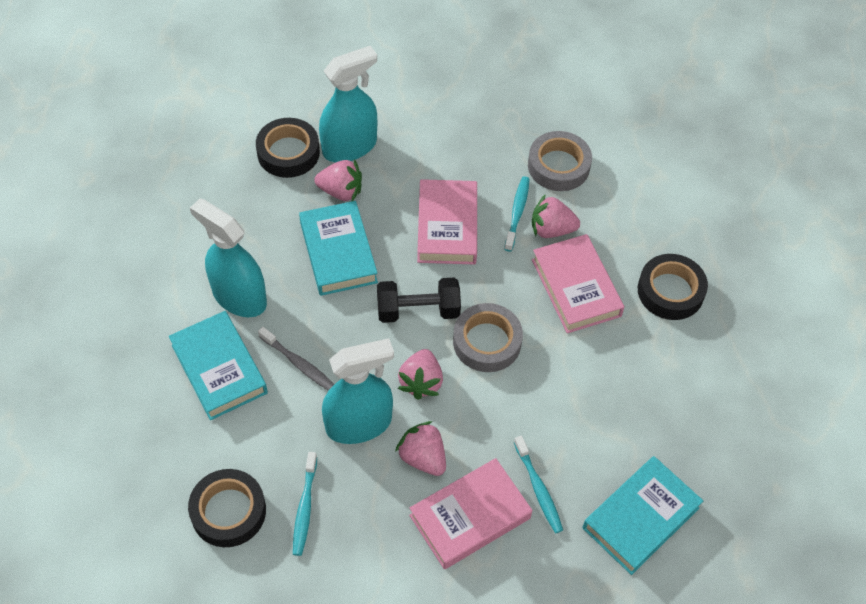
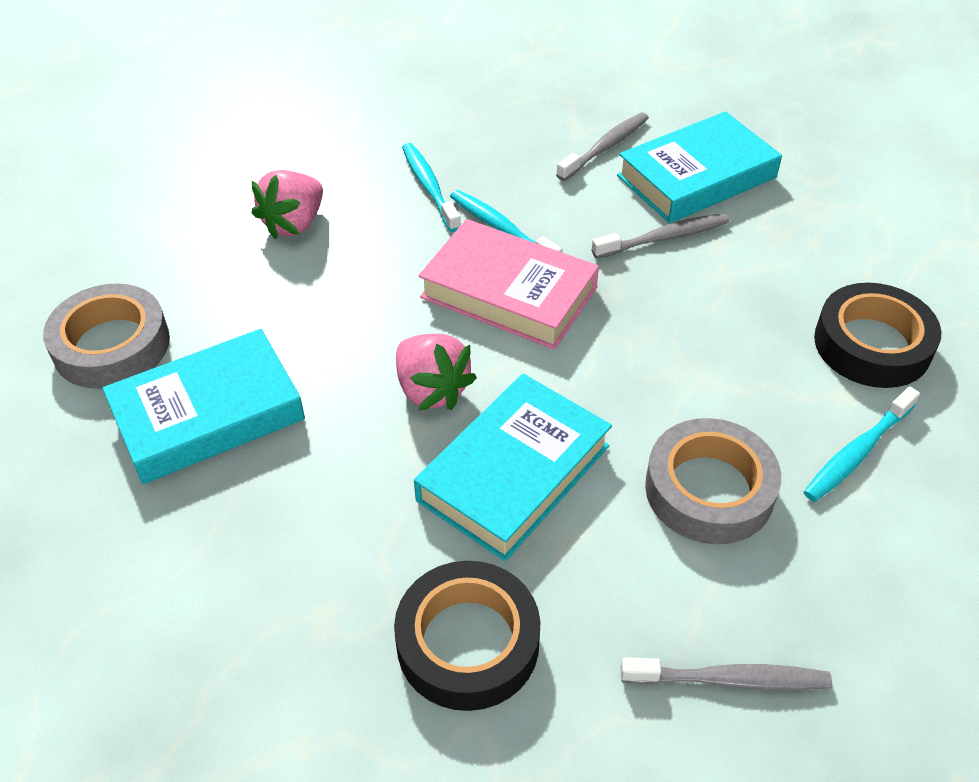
black dumbbell: [377,278,461,323] = 1 -> none = 0
black tape: [188,469,266,547] [256,118,320,178] [638,254,708,320] = 3 -> [394,561,540,711] [814,283,941,388] = 2
grey toothbrush: [258,327,334,391] = 1 -> [556,112,649,181] [592,213,729,259] [620,657,832,691] = 3
pink book: [409,458,532,569] [417,179,477,265] [532,234,624,333] = 3 -> [419,219,599,350] = 1
pink strawberry: [314,159,362,201] [395,421,446,476] [398,349,443,400] [532,194,580,238] = 4 -> [252,170,323,239] [396,334,477,411] = 2
turquoise spray bottle: [190,198,267,317] [319,46,377,162] [322,338,394,444] = 3 -> none = 0

